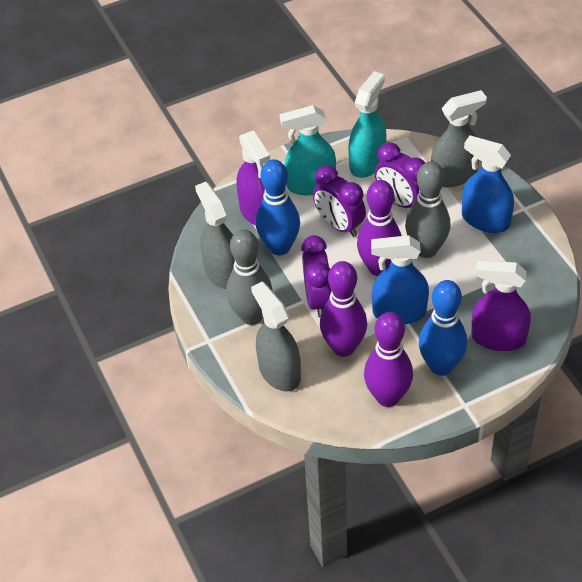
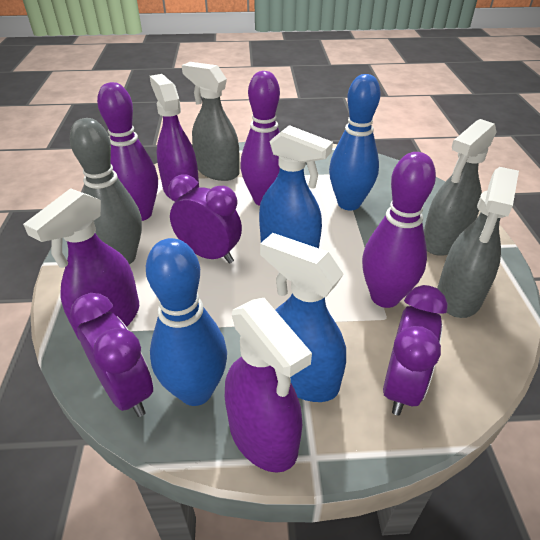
grey bowling pin: [226,229,273,325] [405,161,450,258] = 2 -> [70,118,142,264] = 1
purple spray bottle: [236,130,270,225] [471,260,531,351] = 2 -> [23,188,139,339] [150,74,199,201] [225,298,312,473] = 3
turquoise spray bottle: [280,105,336,195] [348,71,386,178] = 2 -> none = 0

